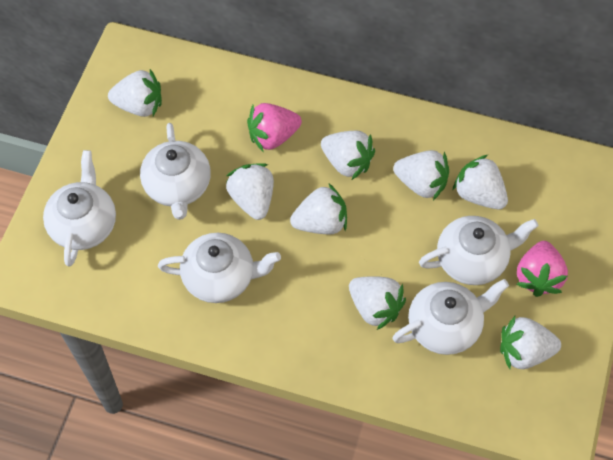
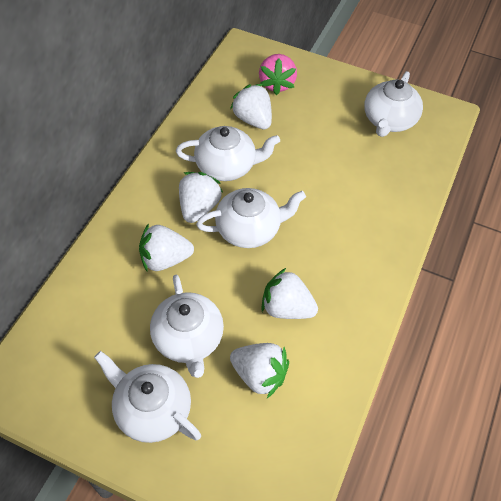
pink strawberry: [247,103,302,151] [516,241,568,297] = 2 -> [259,54,297,95] = 1
white strawberry: [108,69,162,117] [226,163,274,220] [290,184,347,234] [321,131,375,180] [349,276,406,330] [393,150,449,200] [452,155,508,209] [500,316,561,369] = 8 -> [139,223,194,271] [179,172,223,223] [230,84,272,130] [230,343,289,398] [261,268,318,319] = 5

